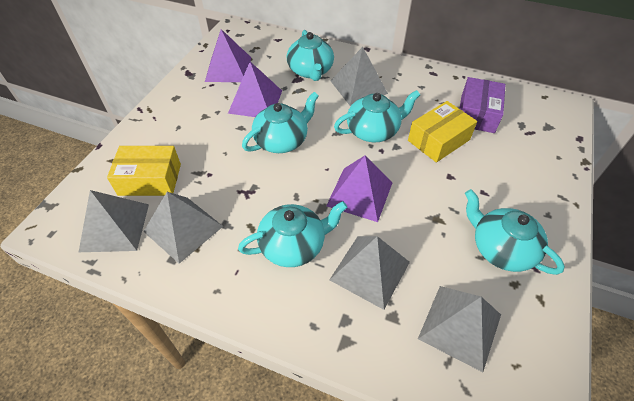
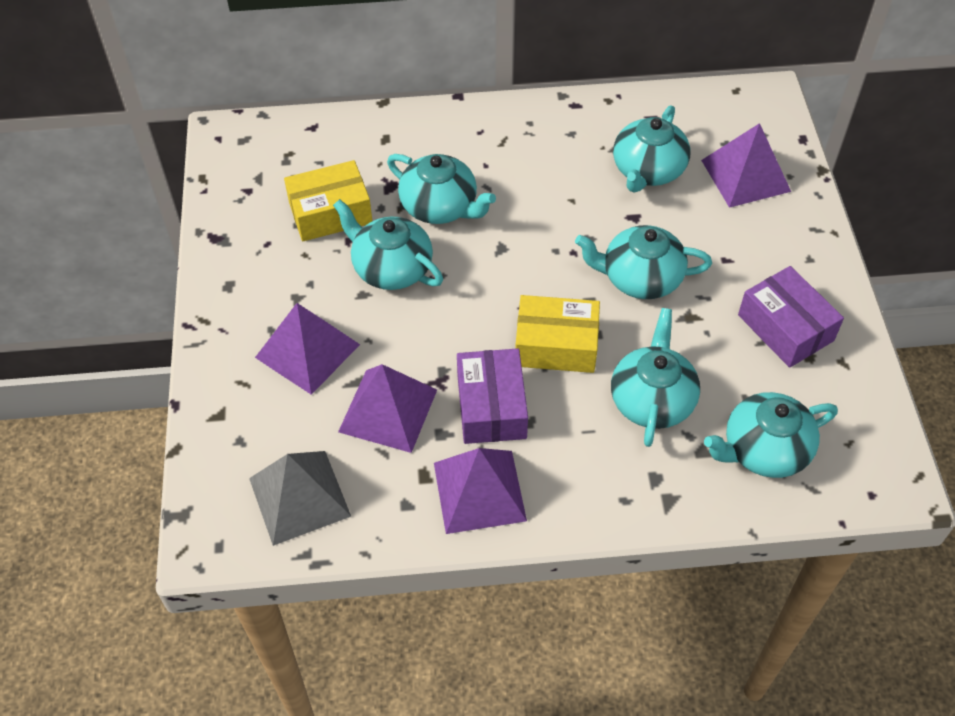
grey pyramid: [79,190,149,252] [144,192,223,264] [330,236,410,310] [331,47,388,106] [418,286,501,372] = 5 -> [249,451,351,546] = 1
purple box: [459,77,506,133] = 1 -> [457,348,528,444] [738,266,844,368] = 2
purple pyramid: [205,29,251,82] [228,62,282,117] [326,156,392,222] = 3 -> [255,303,360,395] [338,364,437,453] [434,448,527,534] [701,123,791,208] = 4
turquoise teapot: [238,201,348,267] [242,92,319,153] [287,30,334,81] [334,90,420,142] [465,189,565,275] = 5 -> [333,199,443,290] [387,154,496,224] [575,225,712,299] [611,308,700,447] [613,105,690,192] [704,392,838,478] = 6

